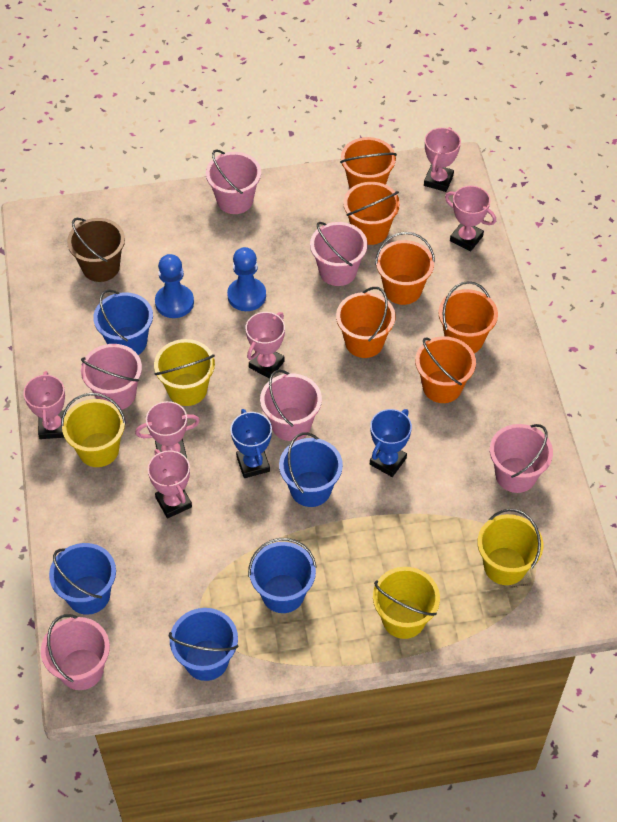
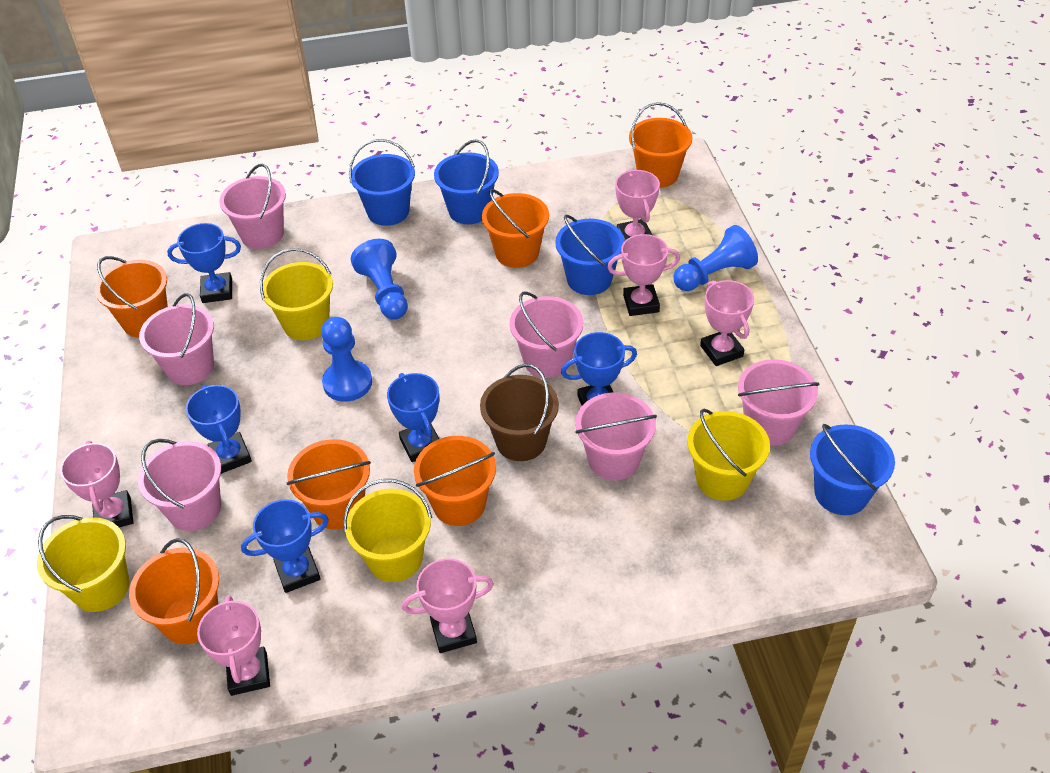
blue bucket: [49,543,116,615] [93,289,153,355] [169,608,238,681] [248,538,317,613] [279,432,343,507] = 5 -> [349,139,415,226] [434,139,499,224] [555,215,625,295] [810,424,895,515] = 4
blue pawn: [155,254,194,318] [227,247,266,311] = 2 -> [321,317,372,402] [351,239,408,320] [674,225,758,291] = 3
blue trophy: [230,409,272,478] [370,409,412,477] = 2 -> [167,223,241,303] [186,385,252,474] [241,499,329,593] [387,373,439,462] [561,332,637,405] = 5

